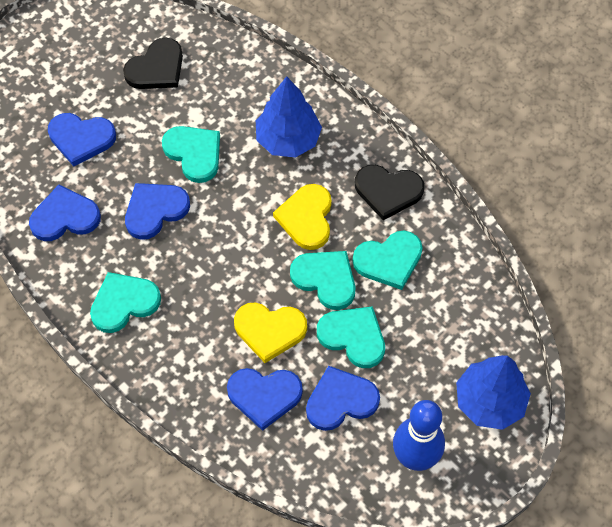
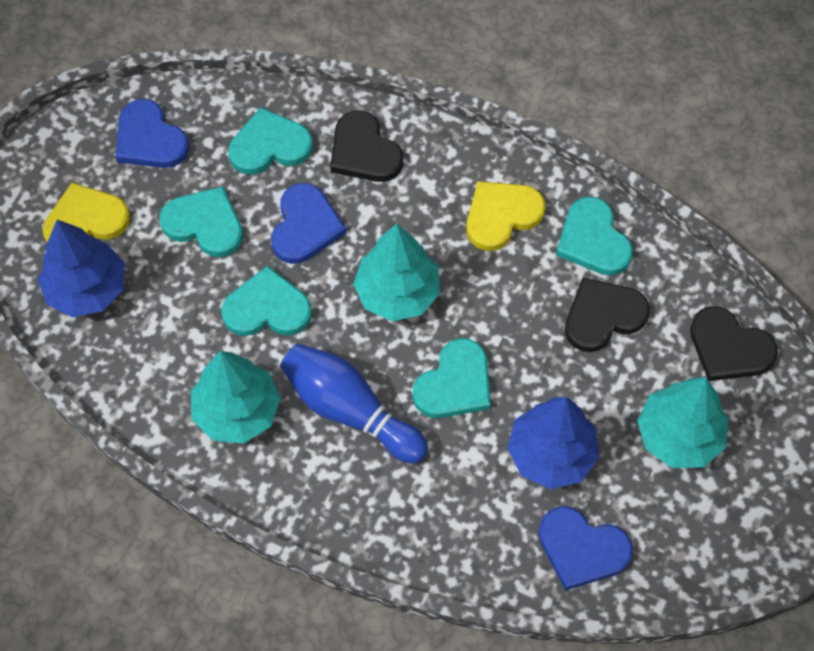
black heart: [123,38,183,89] [355,165,424,220] = 2 -> [330,111,403,182] [565,278,650,352] [690,306,778,381] = 3
blue heart: [29,185,101,241] [48,113,116,166] [125,183,190,240] [227,368,303,431] [306,366,380,431] = 5 -> [116,99,189,168] [271,183,346,264] [538,506,633,590] = 3
turquoise tree: none = 0 -> [191,351,281,443] [353,224,440,321] [637,377,728,468] = 3

